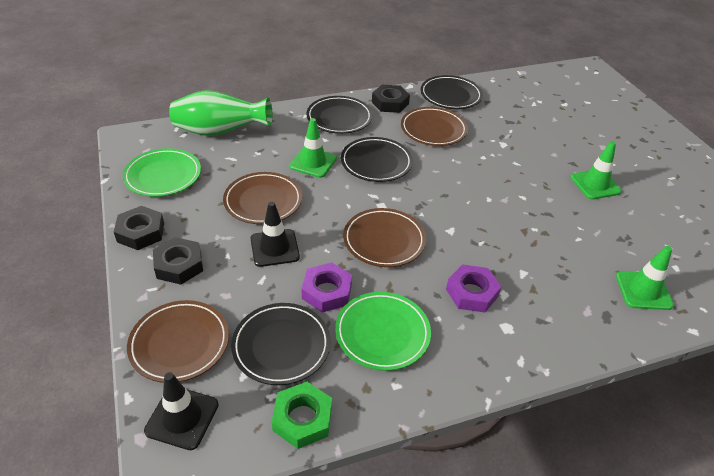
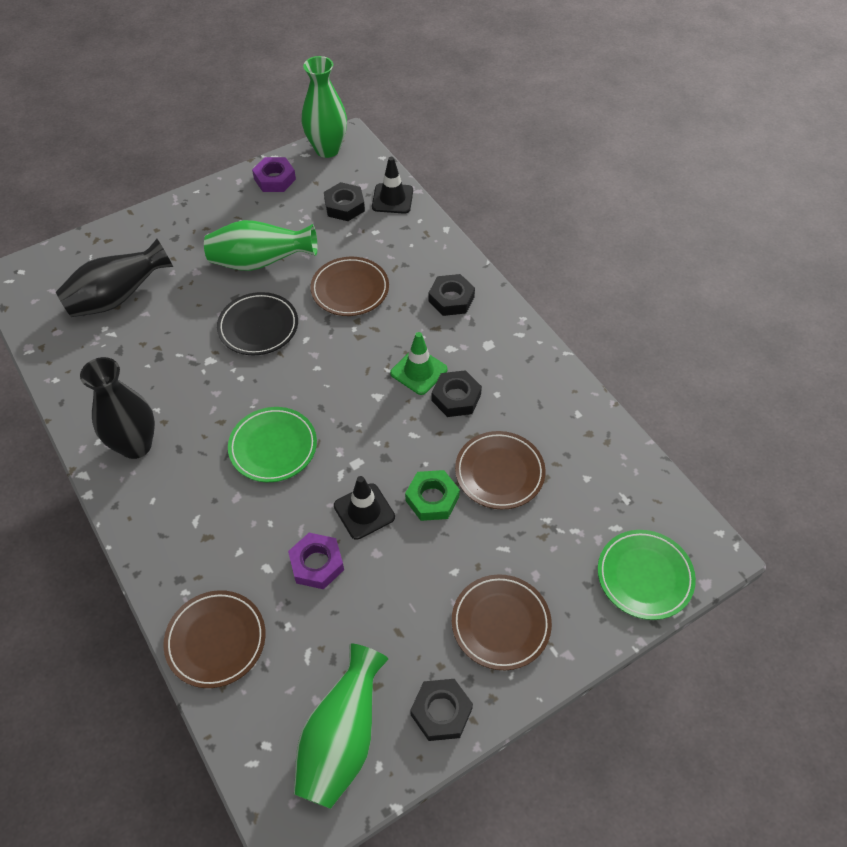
black nut: [114,206,164,250] [153,237,203,285] [372,85,410,113] = 3 -> [324,182,365,221] [410,679,473,741] [429,274,475,316] [432,370,482,417] = 4
black plate: [231,303,330,385] [306,96,373,134] [341,137,413,182] [421,75,483,109] = 4 -> [217,292,298,355] = 1
black vase: none = 0 -> [56,239,173,317] [80,357,155,459] = 2
green traffic cone: [289,118,337,178] [571,141,622,199] [616,246,674,310] = 3 -> [390,332,448,395] = 1
green vase: [169,90,272,136] = 1 -> [204,220,317,271] [294,644,389,809] [302,56,347,158] = 3

